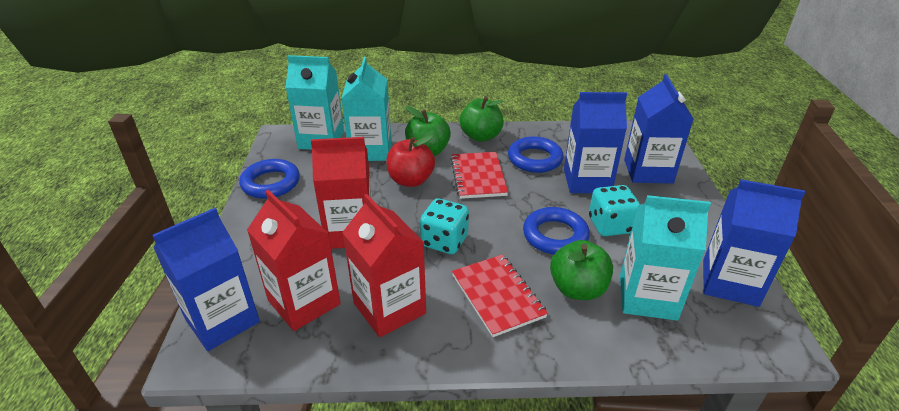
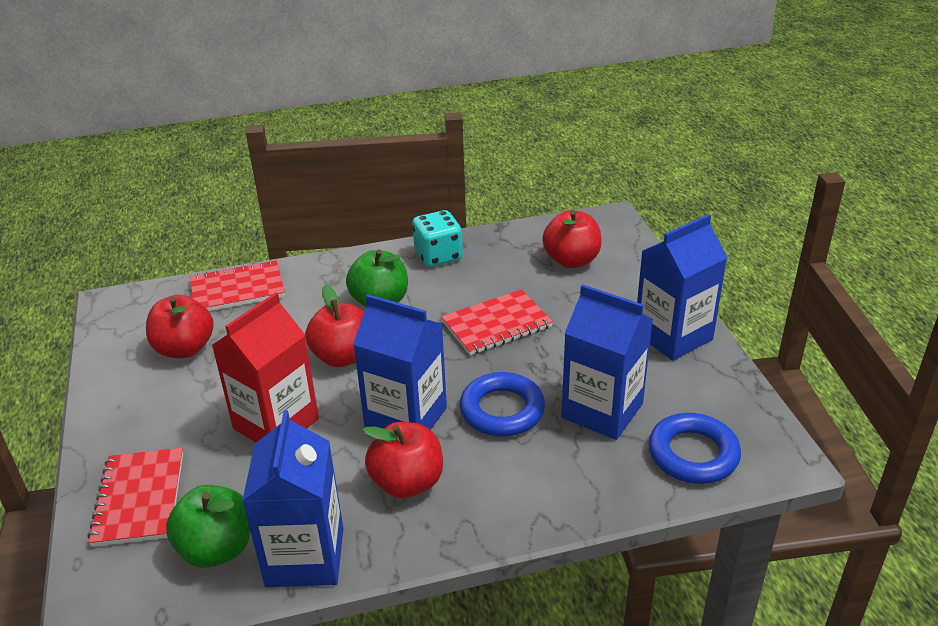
blue ring: [239,159,300,199] [508,136,564,173] [523,207,590,255] = 3 -> [460,372,545,436] [648,413,741,484] = 2
green apple: [405,106,451,156] [460,97,504,142] [550,240,613,300] = 3 -> [166,485,250,568] [346,249,408,307] = 2
red apple: [386,135,435,187] = 1 -> [146,294,214,358] [305,285,364,367] [362,422,443,498] [542,210,602,268] = 4
red carton: [247,190,341,331] [311,137,372,249] [342,194,426,337] = 3 -> [212,292,319,442] = 1
red notebook: [451,152,508,199] [452,254,548,337] = 2 -> [88,448,183,547] [190,260,285,311] [441,289,553,355] = 3
turquoise carton: [286,55,344,150] [341,57,392,161] [620,195,711,321] = 3 -> none = 0
turquoise dice: [420,198,469,254] [589,185,640,236] = 2 -> [412,210,463,267] = 1

